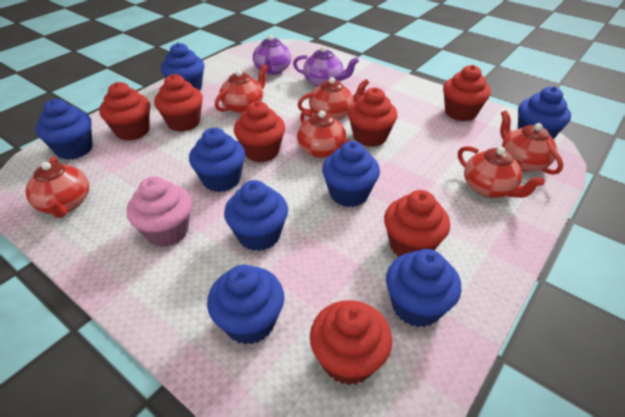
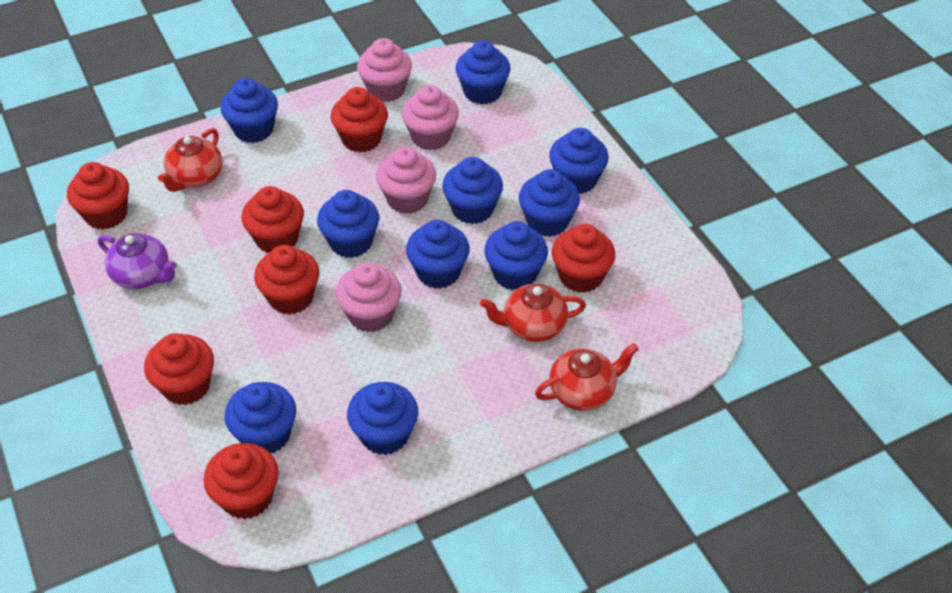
blue cupcake: [36,99,93,160] [161,43,204,91] [189,128,245,192] [207,265,284,345] [224,180,288,251] [322,141,380,207] [386,249,461,327] [518,87,571,139] = 8 -> [221,78,278,143] [224,382,296,453] [317,190,379,258] [347,382,418,455] [406,220,469,289] [442,157,503,224] [456,40,511,105] [484,221,548,290] [519,169,580,237] [549,128,609,194] = 10
pink cupcake: [126,176,192,247] = 1 -> [336,262,402,332] [357,38,412,102] [376,147,436,214] [402,85,459,150] = 4
purple teapot: [253,35,291,75] [293,46,359,87] = 2 -> [98,233,177,289] = 1
red teapot: [25,157,89,218] [215,64,268,114] [297,77,369,120] [297,111,350,158] [458,146,545,198] [500,110,563,175] = 6 -> [158,128,222,192] [480,283,586,342] [535,343,639,411] = 3

